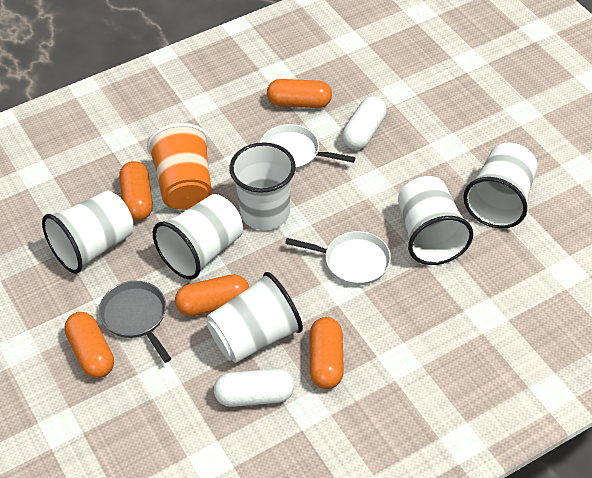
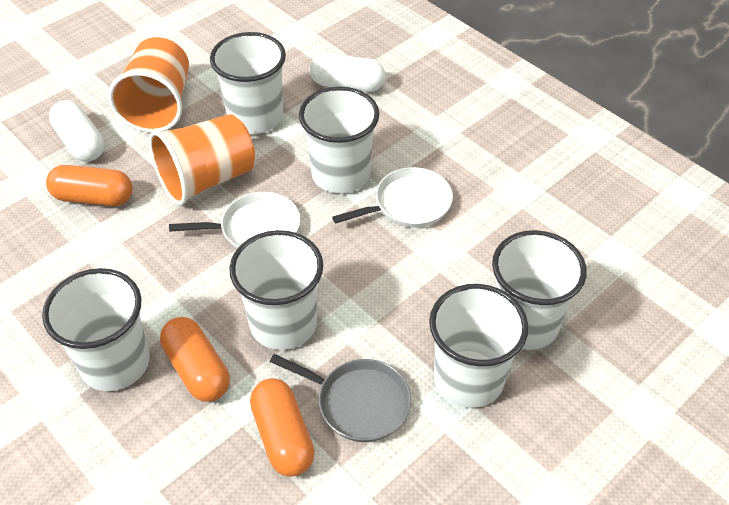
orange capsule: [64,312,114,378] [119,161,153,221] [175,274,249,316] [267,79,332,108] [310,317,344,389] = 5 -> [46,165,133,206] [160,317,230,402] [250,378,315,477] = 3
orange cup: [147,123,212,210] = 1 -> [108,37,189,133] [149,114,255,205] = 2

